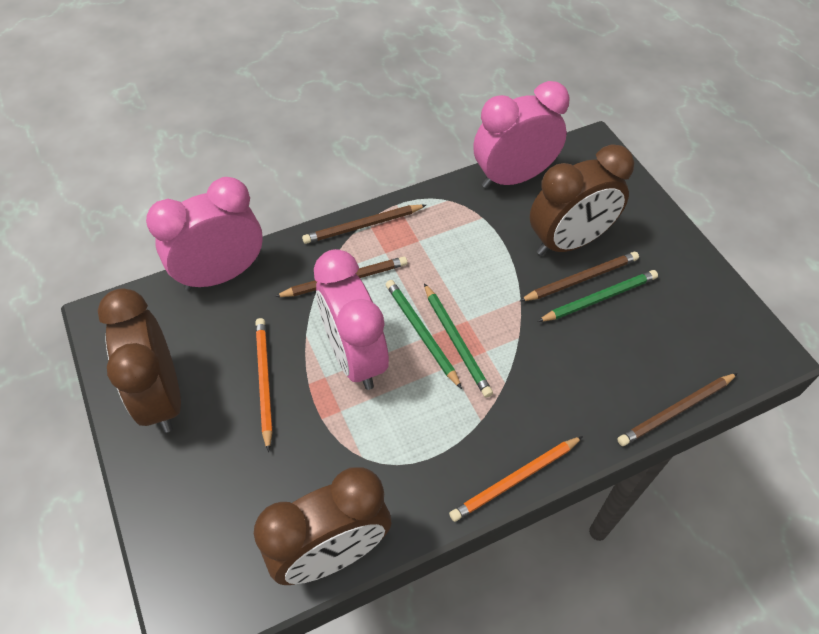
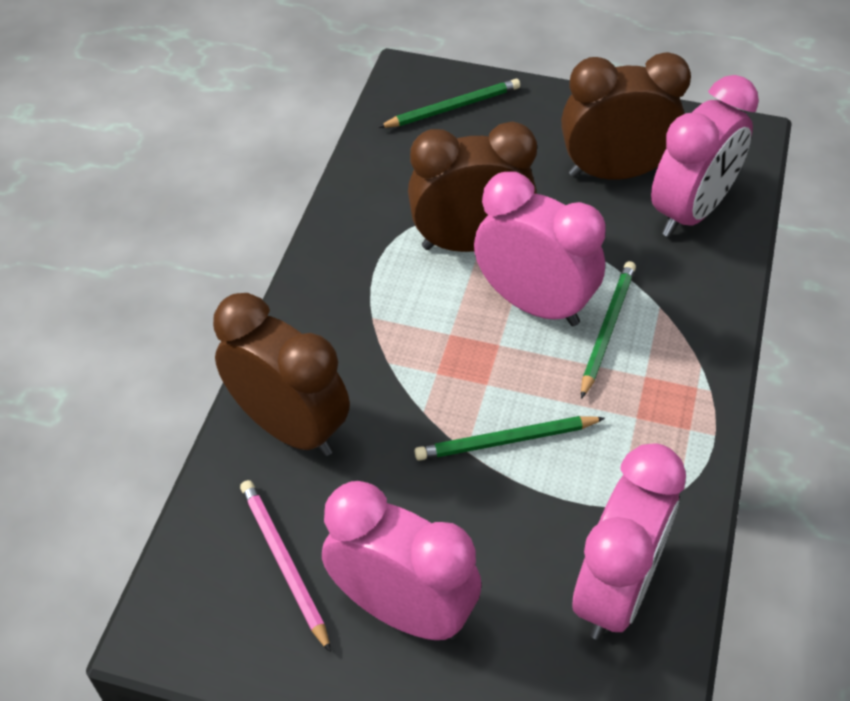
brown pencil: [274,256,407,297] [302,205,426,244] [520,252,639,301] [617,373,738,446] = 4 -> none = 0
orange pencil: [255,318,273,452] [449,436,583,522] = 2 -> none = 0
pink clock: [146,177,263,291] [314,249,389,390] [474,81,570,188] = 3 -> [322,481,481,640] [474,171,606,326] [573,443,686,640] [651,75,759,237] = 4
pink pencil: none = 0 -> [240,480,331,653] = 1

